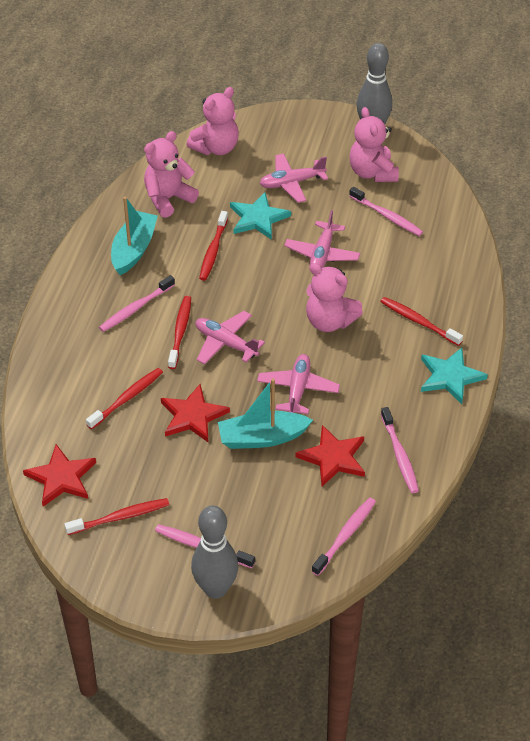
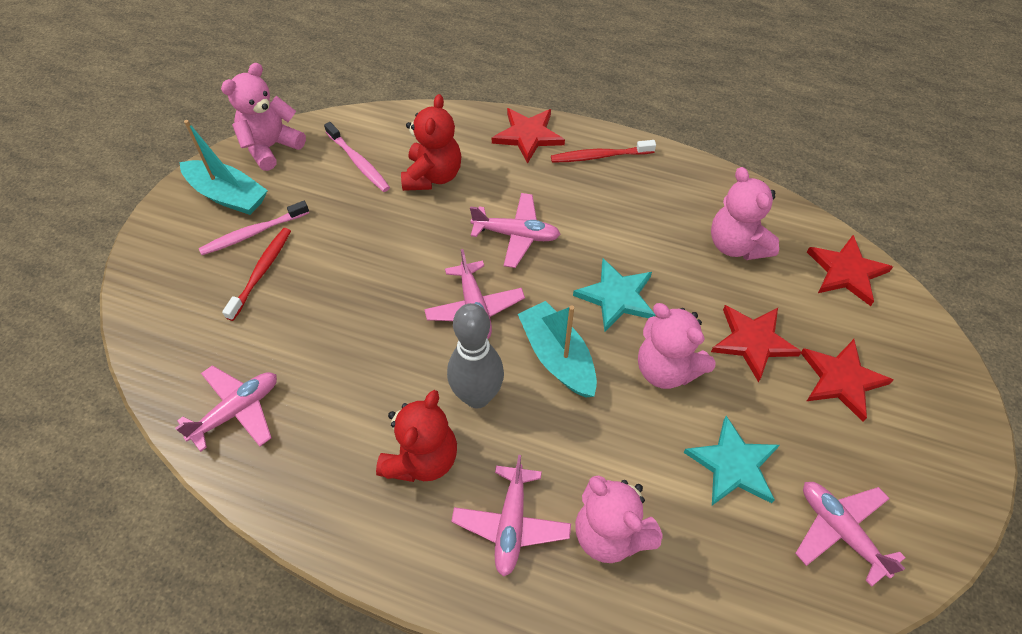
grey bowling pin: [191,505,238,599] [357,43,392,124] = 2 -> [447,303,504,409] = 1
pink plane: [195,311,265,364] [257,354,340,414] [260,154,328,203] [284,210,360,268] = 4 -> [175,365,277,452] [424,249,525,339] [451,455,571,577] [470,193,561,268] [795,482,906,587] = 5
pink toothbrush: [99,275,175,332] [155,524,255,568] [312,497,376,576] [349,187,423,236] [381,407,419,493] = 5 -> [199,201,309,255] [324,122,390,192] = 2
red star: [23,444,96,507] [161,384,230,443] [295,425,365,486] = 3 -> [492,108,565,164] [711,305,802,382] [801,339,893,422] [807,235,893,306] = 4
red teddy bear: none = 0 -> [376,390,457,482] [401,94,461,191] = 2
red toothbrush: [64,498,169,535] [86,368,163,430] [168,296,191,369] [199,211,228,281] [380,297,463,346] = 5 -> [222,228,291,321] [551,140,656,163] = 2

